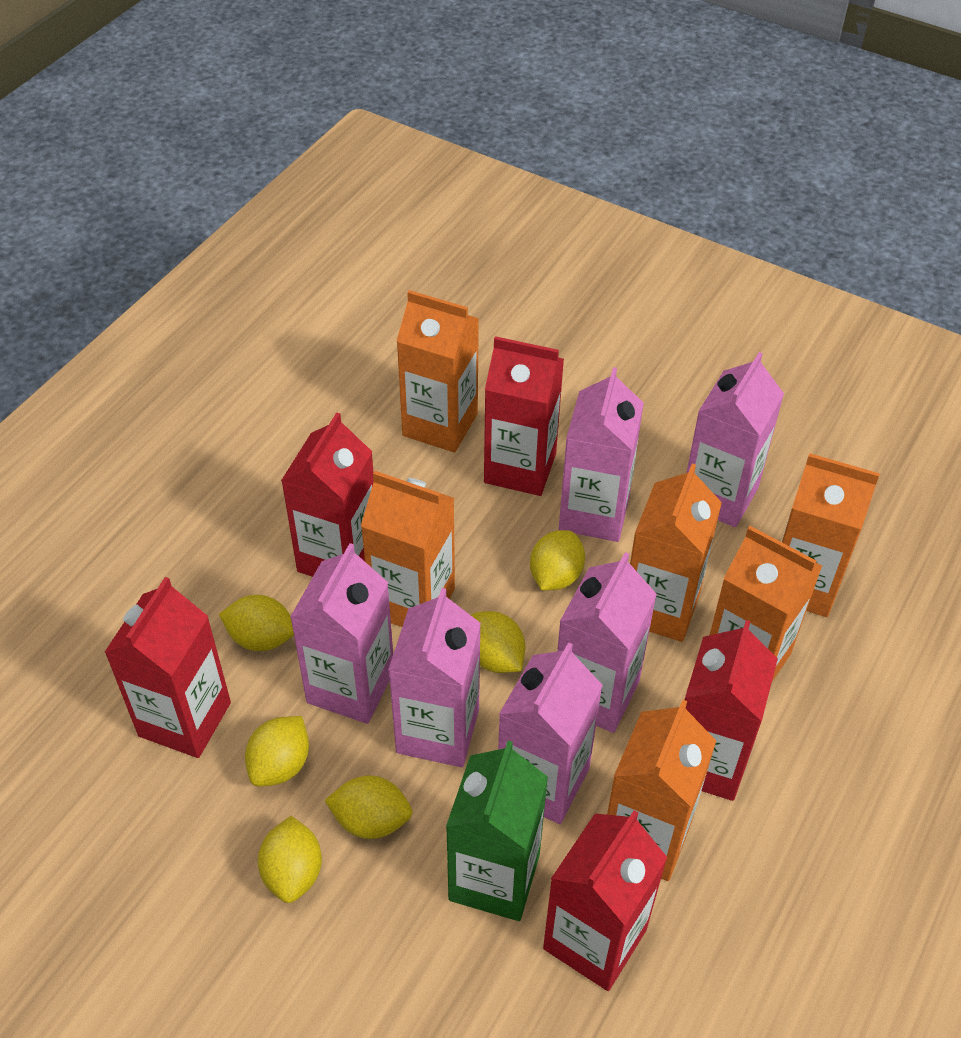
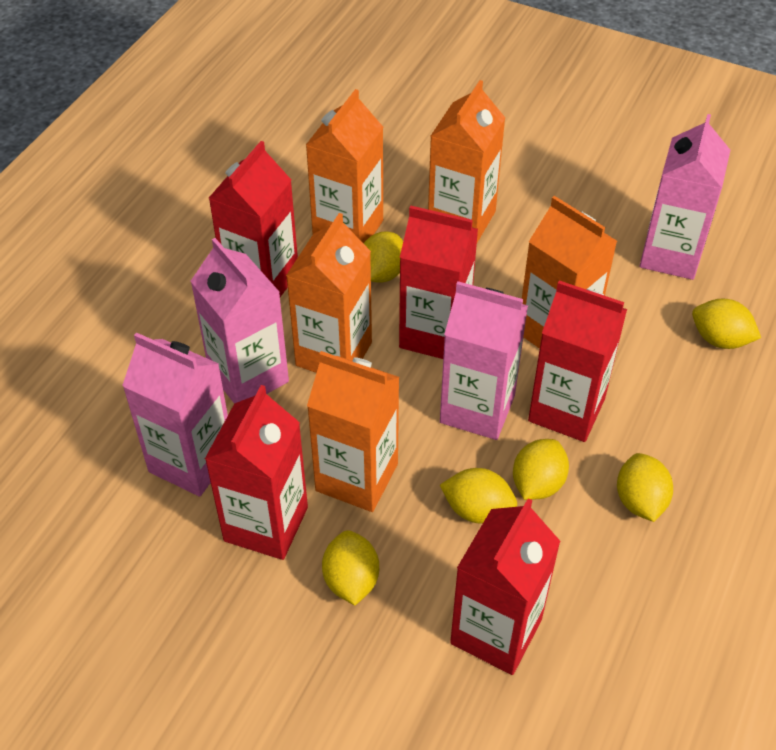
green carton: [446,741,548,921] = 1 -> none = 0
orange carton: [361,471,455,627] [397,290,479,453] [607,700,716,881] [630,463,722,642] [710,526,822,681] [781,453,880,617] = 6 -> [286,213,372,373] [306,89,383,243] [307,351,400,512] [428,80,505,243] [522,196,617,349] = 5
pink carton: [290,543,393,724] [388,588,481,767] [498,642,603,824] [557,552,657,733] [559,367,644,542] [686,352,784,527] = 6 -> [122,332,228,497] [190,238,289,403] [440,281,528,440] [640,114,730,280] = 4

